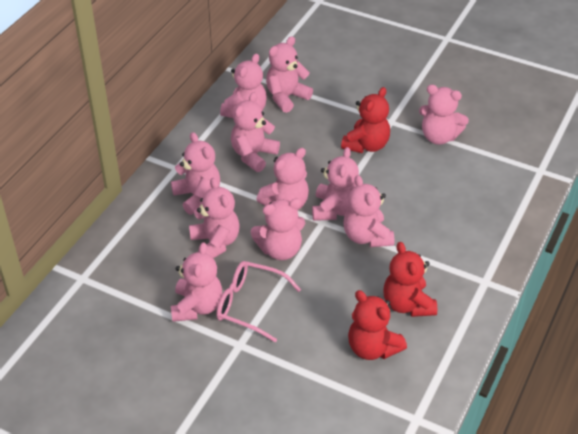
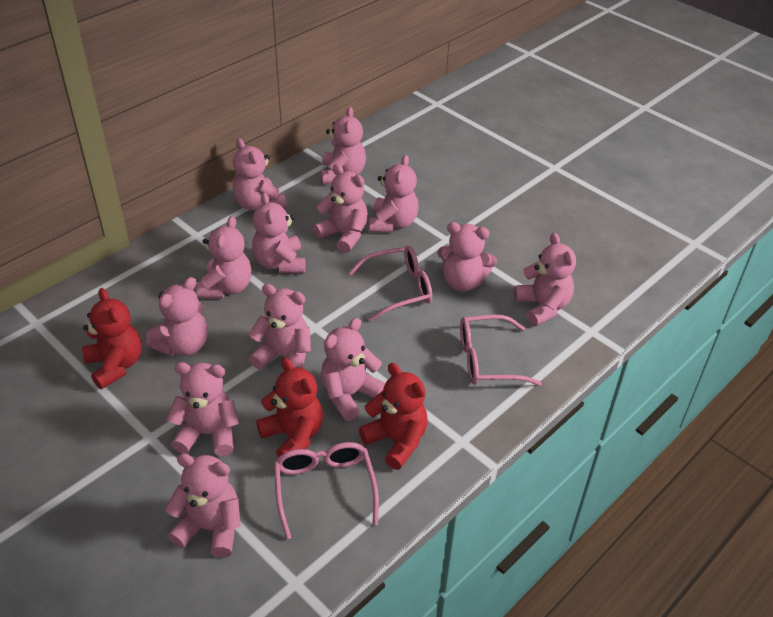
pink glasses: [216,261,301,342] = 1 -> [274,442,379,539] [349,246,432,321] [460,315,542,386] = 3
pink teddy bear: [171,132,220,215] [171,242,222,322] [189,178,240,258] [220,53,267,118] [231,92,280,172] [250,198,305,260] [256,148,309,210] [266,36,313,113] [312,147,359,221] [343,175,394,247] [419,84,469,145] = 11 -> [146,277,208,356] [165,453,241,558] [166,362,239,456] [196,216,251,298] [233,138,286,210] [248,284,311,371] [252,192,305,273] [313,164,368,253] [321,107,366,184] [321,318,385,421] [369,155,419,232] [437,222,497,292] [514,233,576,326] = 13

